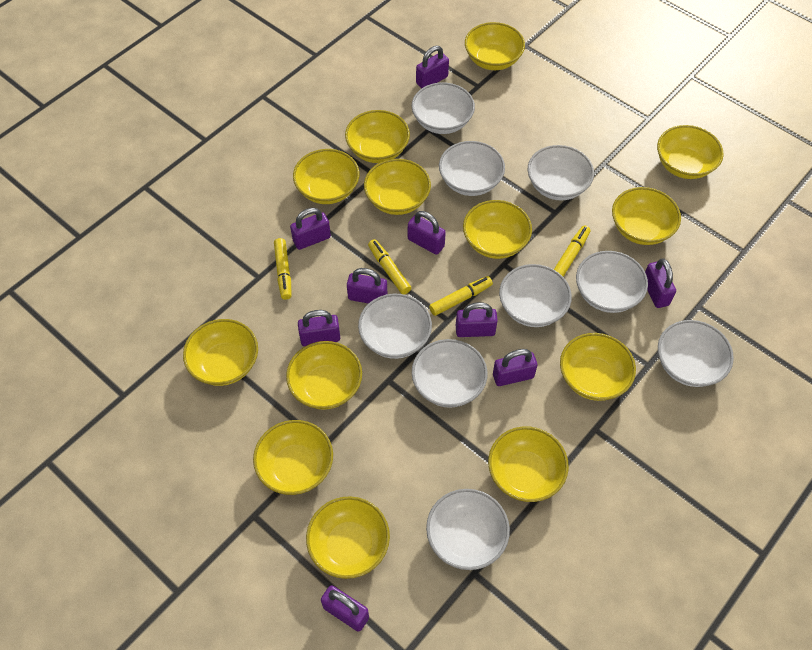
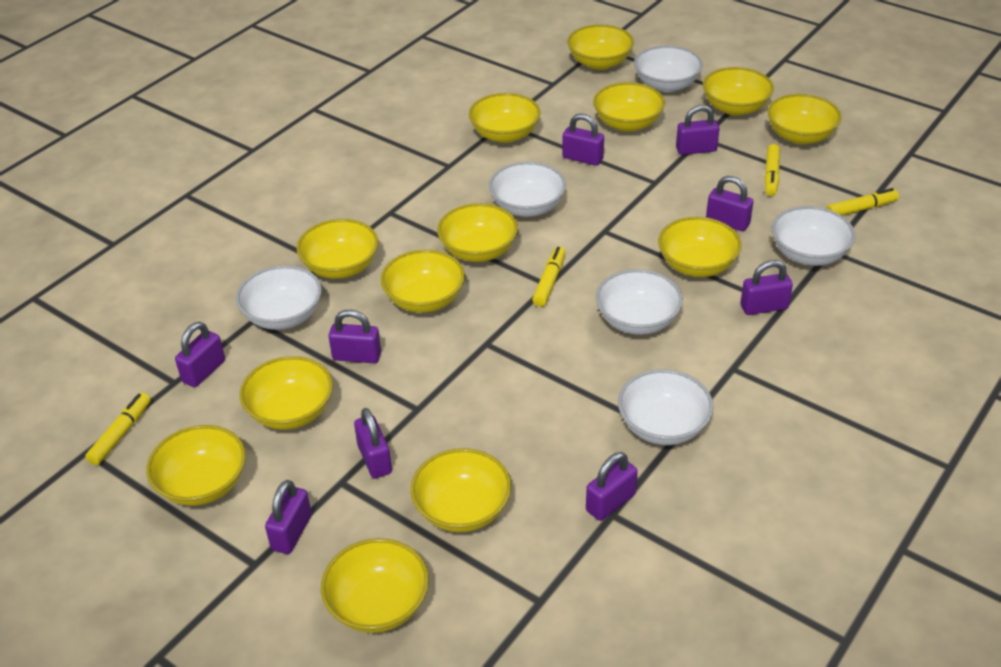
white bowl: [358,294,432,359] [412,82,475,134] [412,339,488,408] [426,489,510,570] [439,141,505,196] [499,264,572,327] [528,145,594,200] [576,251,648,313] [658,320,734,387] = 9 -> [236,265,322,330] [489,162,566,217] [596,269,683,335] [618,369,714,445] [634,45,703,92] [772,206,855,266] = 6

